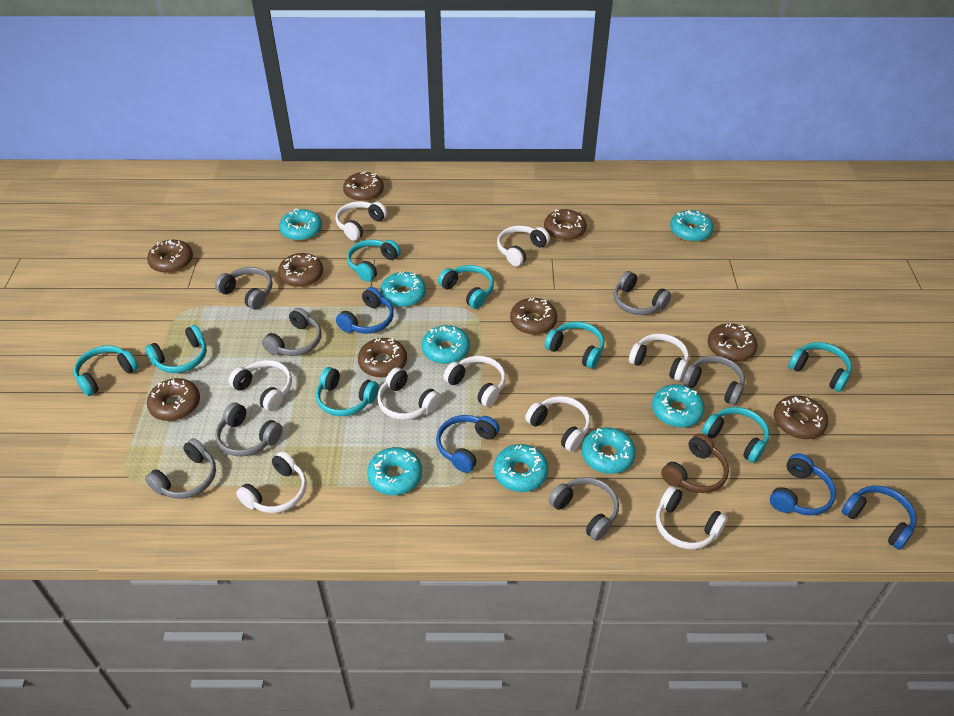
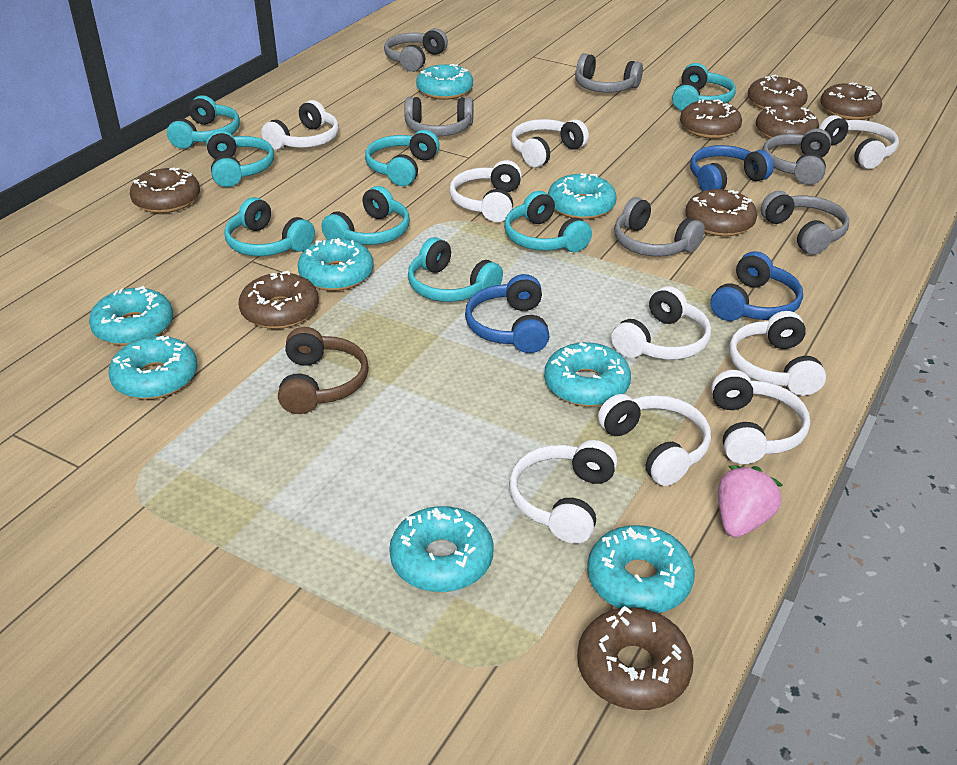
blue headphones: [336,287,394,334] [436,415,500,473] [770,453,836,516] [842,485,917,550] = 4 -> [465,274,549,353] [690,145,774,191] [711,251,803,321] = 3
brown donut: [147,240,193,273] [147,378,200,421] [278,253,323,287] [343,172,384,202] [358,338,407,378] [510,298,557,335] [544,209,586,241] [708,323,757,362] [774,395,828,439] = 9 -> [130,167,200,213] [239,271,319,329] [577,606,694,710] [680,99,742,139] [686,189,757,236] [748,75,808,110] [756,105,819,139] [820,82,882,120] = 8
grey headphones: [145,438,216,499] [215,267,272,310] [215,402,283,457] [262,307,321,356] [548,477,619,541] [614,271,671,315] [683,355,745,405] = 7 -> [384,28,448,72] [404,97,473,136] [575,53,643,92] [614,197,705,256] [761,191,849,255] [762,128,831,185] = 6
pink strawberry: none = 0 -> [718,466,782,538] = 1

